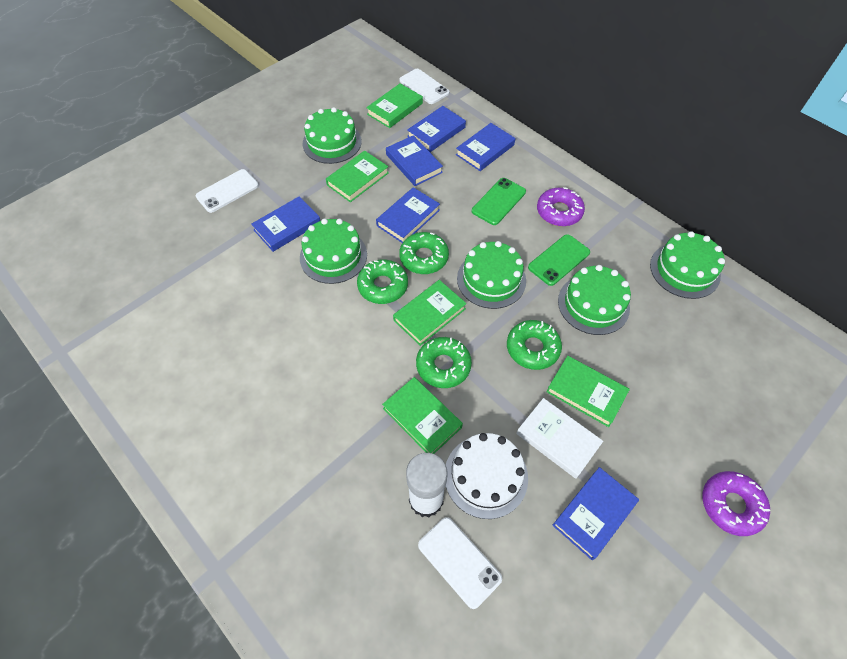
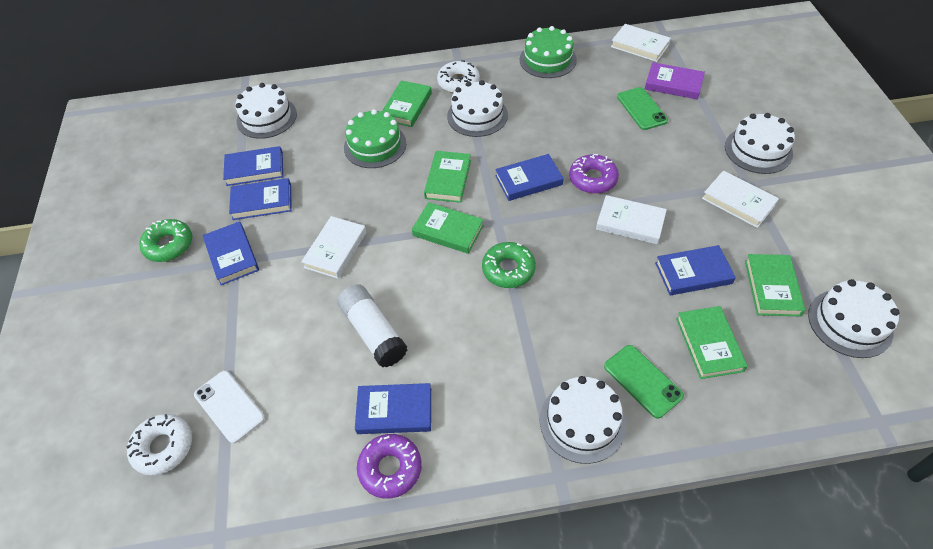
green cake: [300,218,367,284] [303,107,362,164] [457,241,526,309] [558,265,631,335] [650,231,725,299] = 5 -> [344,109,406,168] [519,26,577,78] = 2
green donut: [357,260,408,304] [399,232,449,274] [416,337,472,388] [507,320,562,370] = 4 -> [139,219,192,262] [482,242,536,288] = 2
purple book: none = 0 -> [645,62,705,99] = 1
white book: [516,398,603,479] = 1 -> [301,216,366,279] [596,195,667,244] [611,24,671,62] [702,171,779,228] = 4
white cake: [446,433,528,519] = 1 -> [235,83,297,139] [447,80,508,137] [540,376,626,464] [725,113,795,174] [808,279,899,358] = 5
white donut: none = 0 -> [126,414,192,476] [437,60,480,93] = 2
white phone: [196,169,259,213] [399,69,449,104] [418,517,502,609] = 3 -> [194,371,265,444] = 1

